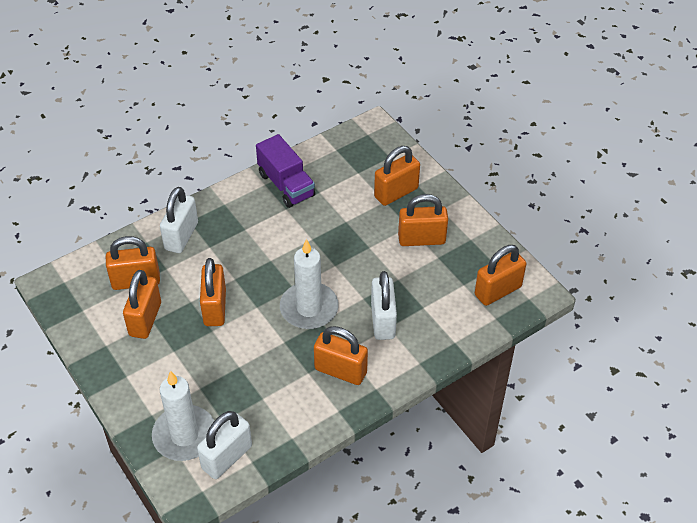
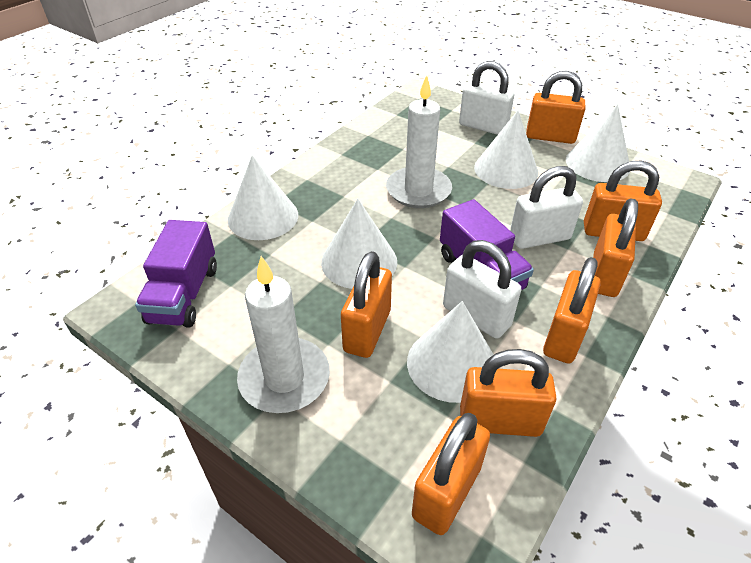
purple truck: [256,134,315,208] = 1 -> [135,220,217,328] [440,199,534,290] = 2
white cone: none = 0 -> [228,155,298,240] [321,199,397,289] [407,301,494,403] [474,110,539,189] [566,104,630,182] = 5

